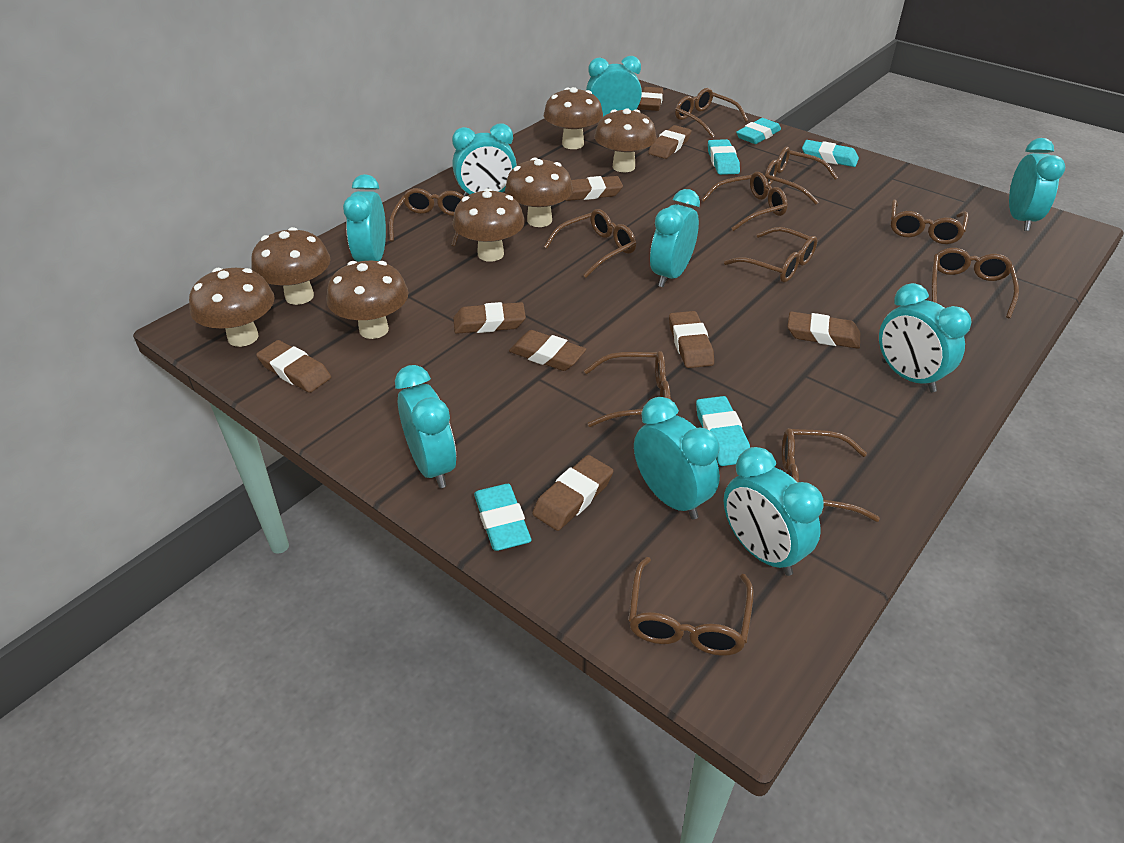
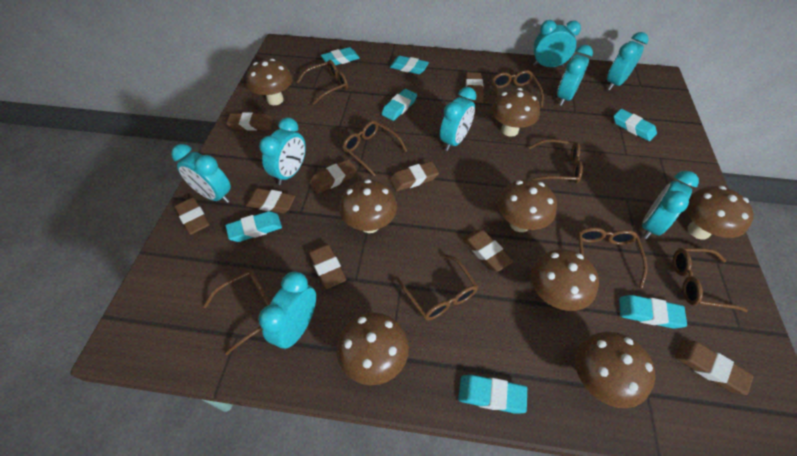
brown glasses: [389,188,465,247] [544,209,636,278] [584,351,671,427] [629,557,754,656] [675,88,748,138] [701,172,788,231] [724,227,817,282] [765,147,838,205] [782,428,880,522] [891,200,968,244] [932,248,1019,318] = 11 -> [203,270,271,355] [297,60,348,105] [342,121,407,176] [397,254,478,321] [492,70,544,108] [529,139,583,184] [577,227,647,289] [673,248,748,312] = 8
brown mushroom: [189,268,275,347] [251,227,331,305] [326,261,409,339] [453,188,525,262] [505,158,573,227] [544,87,603,149] [594,108,657,172] = 7 -> [246,59,293,105] [337,312,409,385] [340,180,397,233] [491,88,540,137] [498,179,557,232] [531,249,599,311] [575,332,655,408] [686,186,754,240] = 8
turquoise clock: [343,174,386,262] [395,365,456,488] [452,123,517,196] [586,56,642,117] [634,397,720,519] [650,189,700,287] [724,447,824,576] [879,283,972,392] [1009,138,1065,231] = 9 -> [171,144,231,203] [258,272,316,350] [259,117,306,185] [440,87,476,151] [533,20,581,67] [557,45,593,106] [607,32,648,90] [642,171,699,239] = 8
turquoise eraser: [474,484,531,551] [696,396,750,466] [708,139,740,175] [736,118,781,144] [802,140,859,167] = 5 -> [226,211,282,242] [321,47,360,65] [382,89,417,121] [390,56,429,74] [458,375,527,414] [614,109,657,141] [619,295,687,329] = 7

